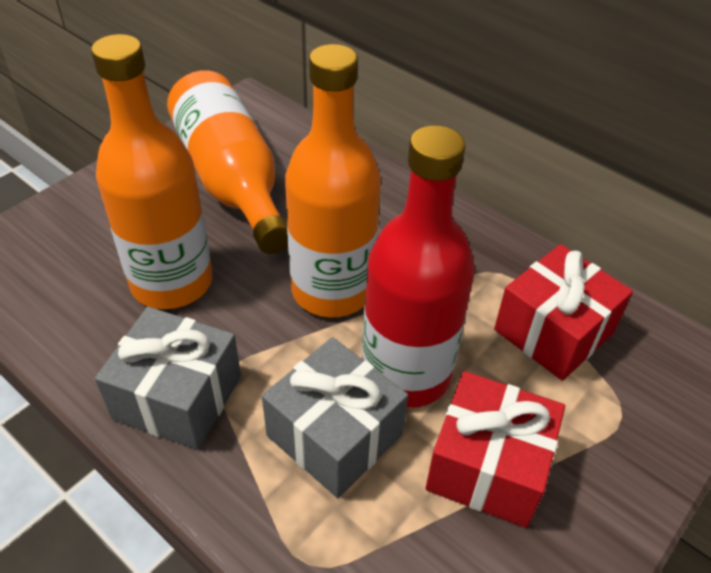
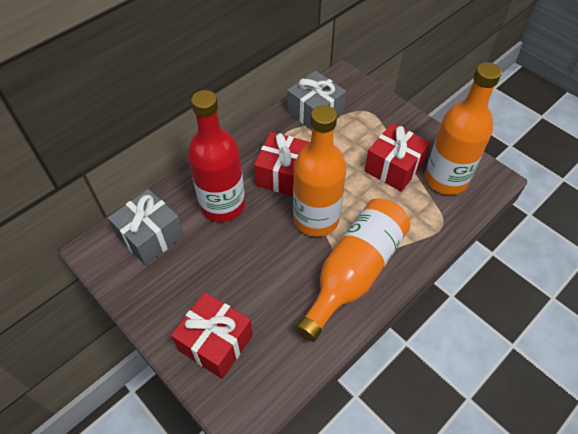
red gift: [425,371,565,528] [494,244,633,381] = 2 -> [171,292,253,379] [254,132,310,196] [365,123,430,192] = 3

